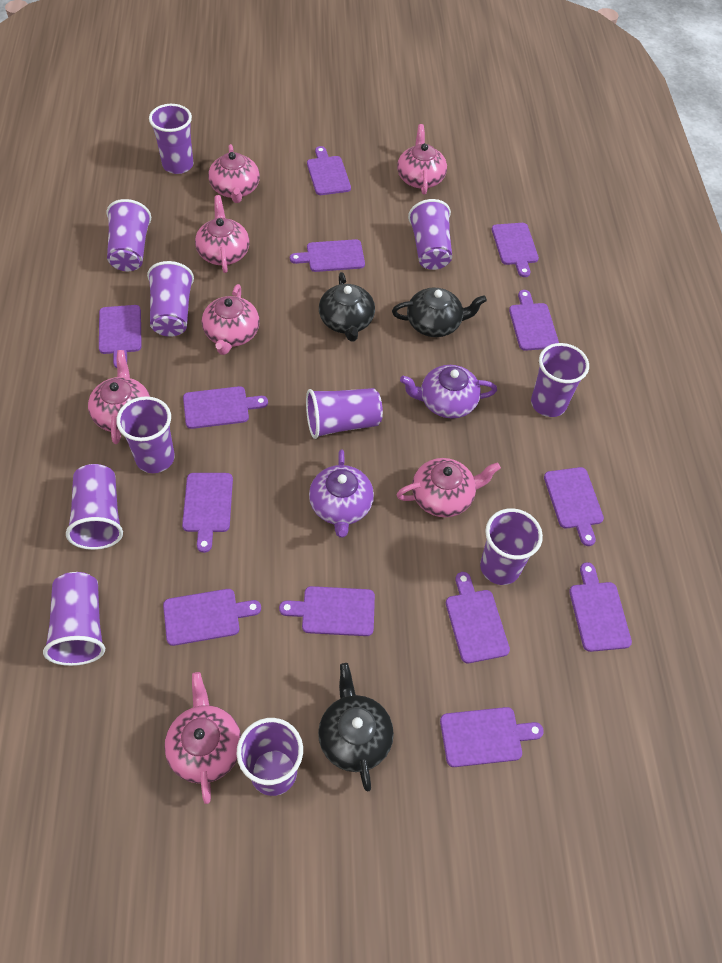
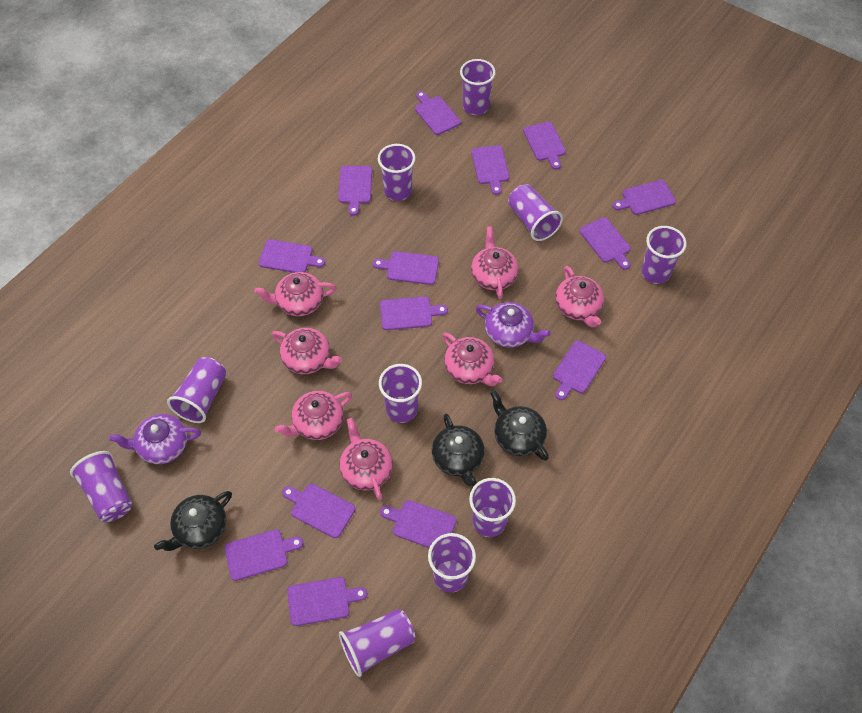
purple cup: [43,572,105,666] [66,464,123,550] [107,199,151,271] [116,396,175,473] [147,261,194,337] [149,104,193,174] [237,718,303,796] [306,388,383,439] [408,199,452,270] [480,508,543,585] [531,343,589,417] = 11 -> [70,451,132,522] [167,357,227,423] [339,609,415,677] [378,144,416,201] [379,364,422,423] [428,533,476,593] [460,59,496,115] [469,478,516,537] [508,184,563,241] [641,226,687,284] = 10
purple cutting board: [99,305,142,368] [163,589,261,646] [182,473,233,553] [183,386,268,429] [279,586,375,636] [290,239,365,272] [307,146,351,195] [440,707,544,767] [446,572,510,663] [492,223,539,277] [509,290,559,351] [544,467,604,546] [569,562,632,652] = 13 -> [225,529,303,581] [259,239,325,273] [282,484,355,538] [287,577,367,626] [338,166,372,216] [373,251,439,285] [380,296,448,330] [380,500,457,548] [415,91,461,135] [471,145,509,195] [523,122,566,170] [553,341,606,400] [580,217,631,270] [613,180,676,215] = 14

